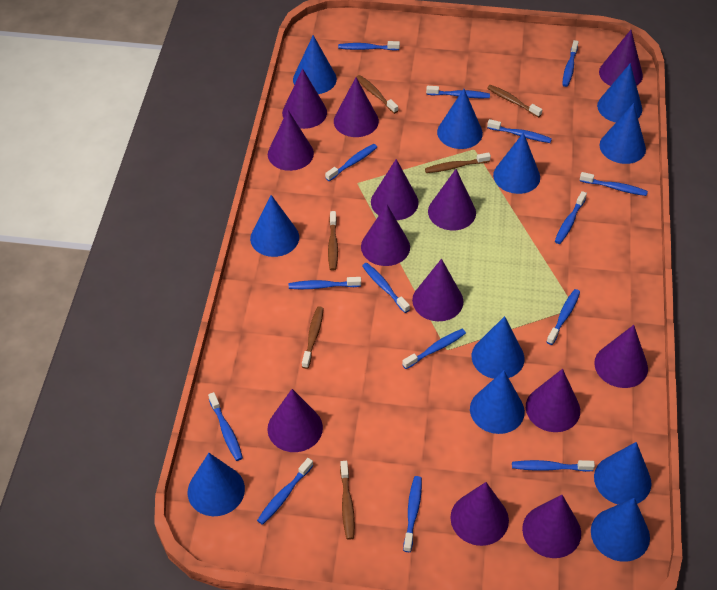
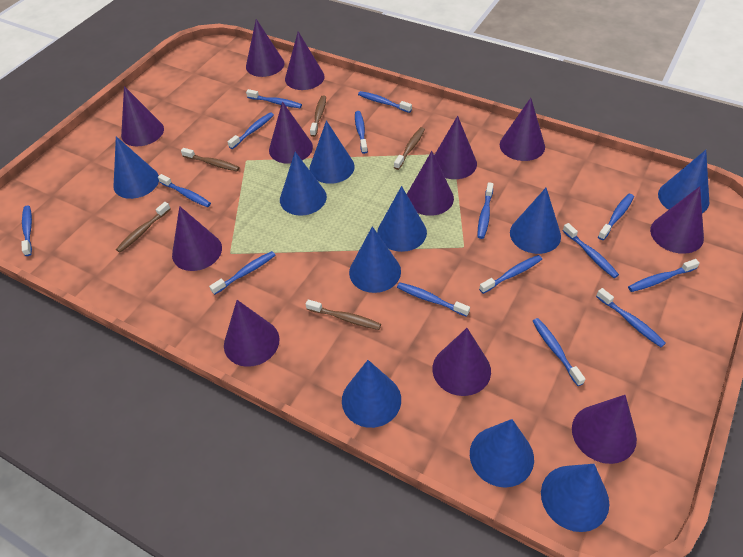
blue cone: [188,453,245,516] [250,195,299,257] [293,35,337,94] [437,89,483,149] [470,371,525,434] [472,316,525,379] [493,132,540,194] [591,498,650,562] [594,442,651,504] [597,63,642,122] [600,103,646,164] = 11 -> [113,136,159,199] [280,152,327,216] [309,120,355,184] [342,360,401,428] [349,226,401,293] [377,186,427,252] [470,419,534,488] [510,188,561,254] [541,464,609,532] [658,150,709,213] = 10
brown toothbrush: [302,306,324,369] [328,211,338,271] [340,461,355,540] [357,75,398,114] [425,152,491,173] [487,85,542,118] = 6 -> [116,202,171,253] [181,148,239,171] [306,299,381,330] [310,96,326,137] [394,127,425,170] = 5
purple cone: [268,110,314,171] [268,389,323,452] [282,68,327,129] [334,77,379,137] [361,204,410,266] [371,159,419,220] [412,259,463,321] [428,169,476,230] [450,482,509,546] [522,495,581,558] [526,369,580,432] [594,325,648,388] [599,30,643,86] = 13 -> [121,86,164,146] [172,206,222,271] [224,300,279,367] [246,19,284,77] [269,101,313,164] [285,32,325,90] [407,151,454,216] [432,328,491,396] [434,116,477,179] [500,98,545,161] [572,395,637,464] [650,186,704,254] = 12

